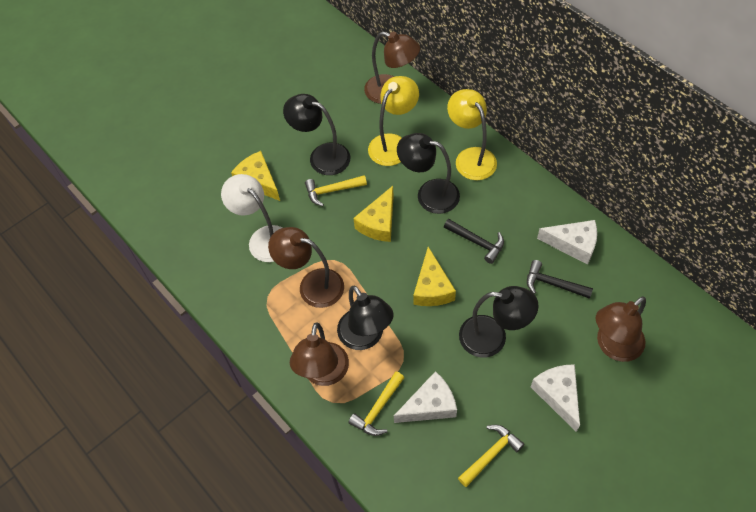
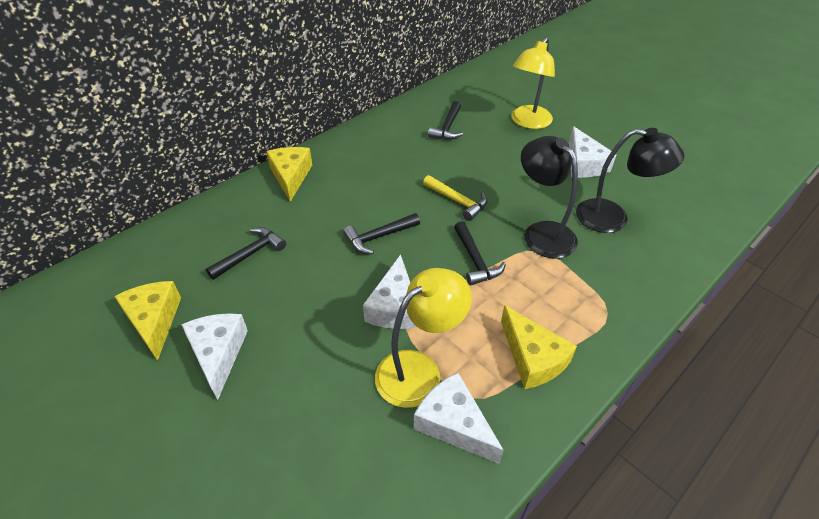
black hammer: [444,219,504,264] [527,260,593,299] = 2 -> [206,227,286,280] [343,213,420,254] [428,101,463,140] [454,221,506,285] = 4
black lamp: [283,94,351,175] [337,285,394,350] [397,133,460,214] [459,286,539,357] = 4 -> [521,136,578,259] [576,128,684,233] = 2
brown lamp: [268,227,344,308] [290,322,349,386] [364,31,420,104] [596,296,646,362] = 4 -> none = 0
white cheese: [394,371,457,423] [531,364,580,432] [537,220,597,265] = 3 -> [181,313,248,400] [363,254,417,329] [414,373,504,464] [569,126,616,178] = 4
white lamp: [221,174,283,262] = 1 -> none = 0
yellow hammer: [305,175,367,206] [348,371,404,436] [458,425,524,487] = 3 -> [423,175,488,221] = 1

